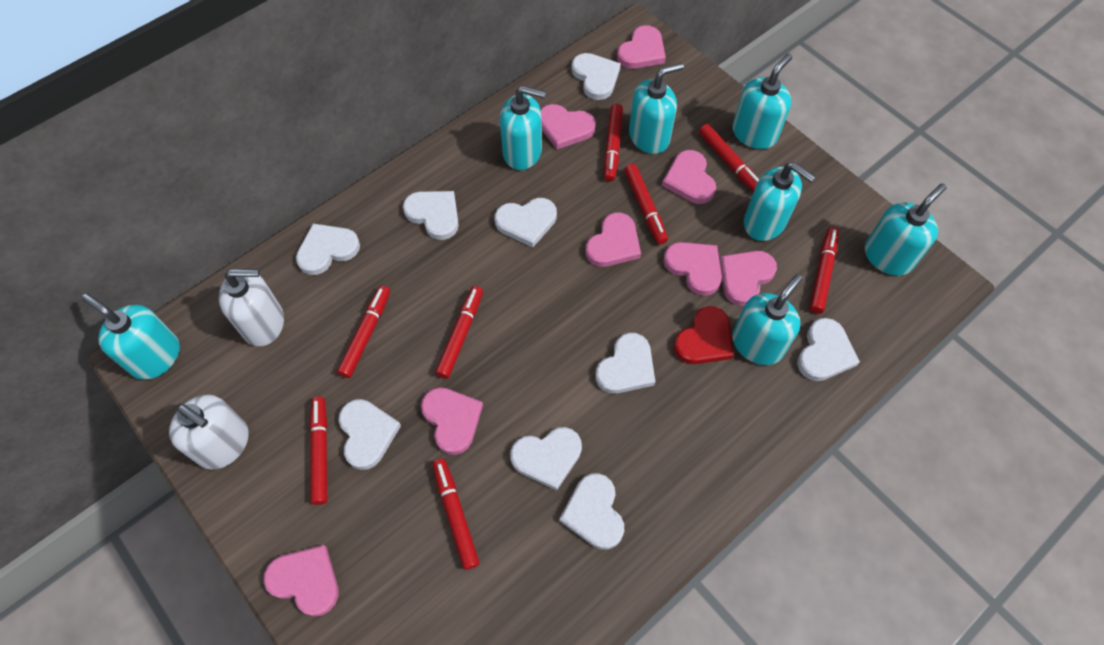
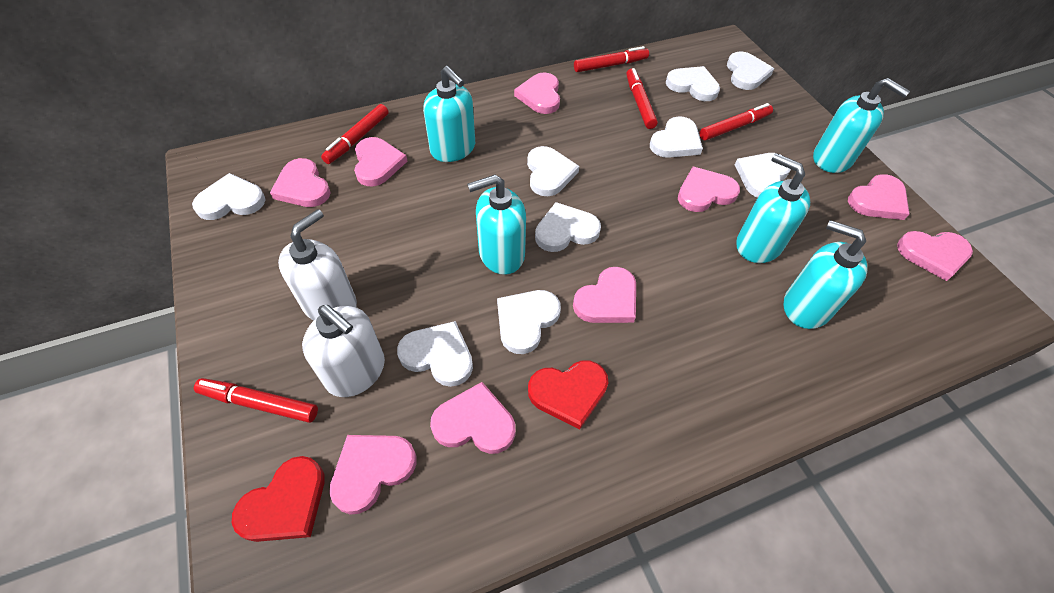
pink heart: [263,545,338,617] [421,387,483,455] [541,104,596,149] [585,213,641,267] [617,25,666,69] [662,150,716,204] [663,242,722,296] [719,251,777,306] = 8 -> [270,158,330,207] [329,435,417,515] [354,137,408,186] [430,382,515,454] [514,73,560,114] [573,267,636,323] [678,167,740,212] [848,174,909,220] [897,231,973,281] = 9
red heart: [674,306,734,364] = 1 -> [232,456,324,542] [528,360,608,430] = 2
red marker: [309,397,327,505] [337,286,390,378] [432,459,479,570] [435,286,483,379] [604,104,623,181] [624,164,668,244] [699,124,759,192] [810,227,839,314] = 8 -> [194,378,318,423] [321,104,389,164] [574,46,649,72] [626,68,658,129] [700,103,773,141] = 5
turquoise soap dispenser: [81,294,180,380] [500,86,546,170] [629,63,684,154] [732,53,792,149] [732,274,802,365] [744,162,816,241] [865,183,946,276] = 7 -> [423,66,475,162] [467,175,526,275] [736,153,810,263] [784,220,867,329] [813,78,910,173] = 5

